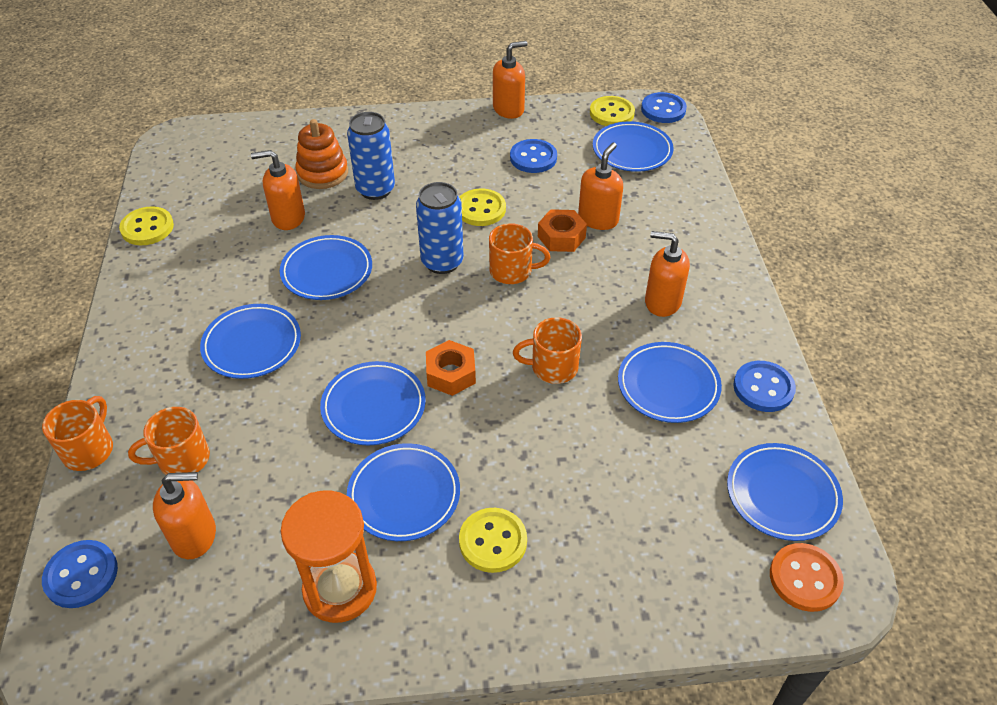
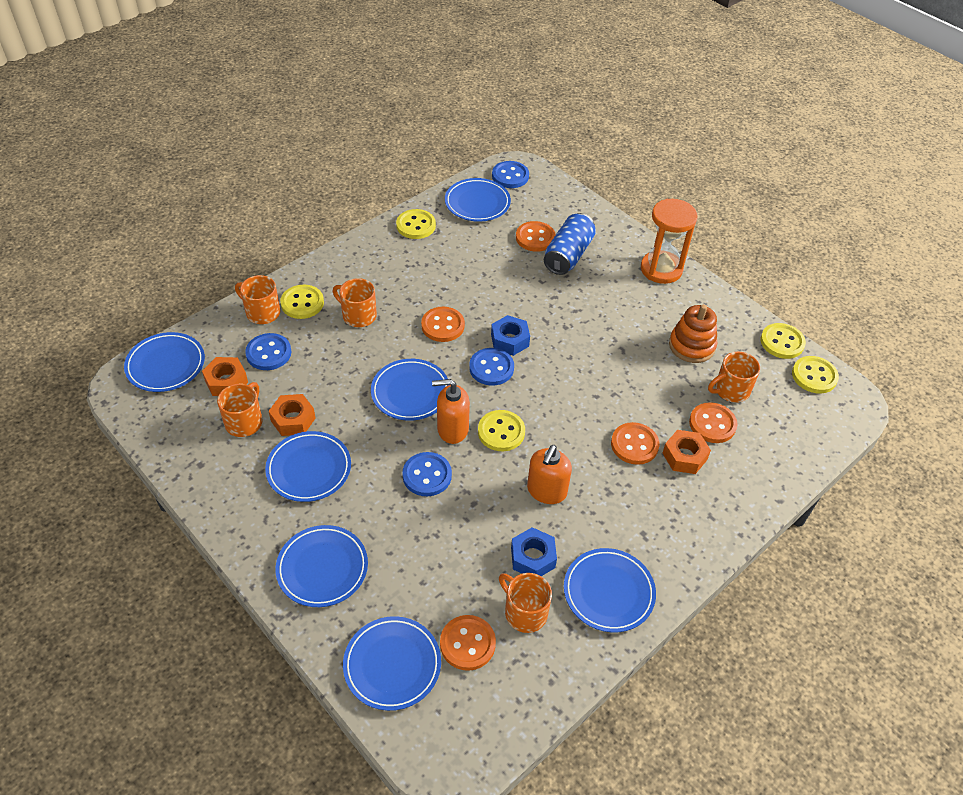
blue can: [347,112,395,200] [416,182,463,274] = 2 -> [544,213,596,275] = 1
blue nut: none = 0 -> [491,315,530,356] [511,527,557,576] = 2
orange button: [770,543,844,612] = 1 -> [421,307,465,342] [440,615,496,671] [516,221,556,252] [611,422,660,465] [689,402,738,443] = 5
orange mug: [42,396,113,471] [128,407,210,475] [489,223,550,284] [513,317,582,384] = 4 -> [217,382,263,437] [235,275,281,324] [333,278,377,327] [499,573,552,633] [708,352,760,403] = 5
orange nut: [426,340,476,396] [538,209,587,252] = 2 -> [202,357,248,396] [269,394,316,436] [662,430,711,474] = 3
orange soap dispenser: [153,472,216,559] [251,150,305,230] [493,41,527,119] [578,142,623,230] [645,231,690,317] = 5 -> [432,379,470,444] [527,445,572,504] = 2
yellow button: [119,206,174,245] [459,189,506,226] [459,508,527,573] [590,96,635,126] = 4 -> [280,285,324,319] [396,209,436,239] [478,410,525,451] [761,323,806,359] [792,356,839,394] = 5

